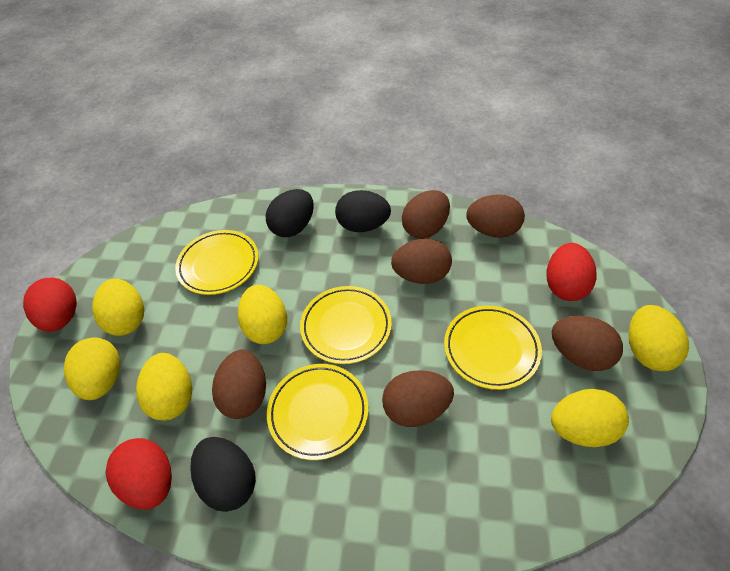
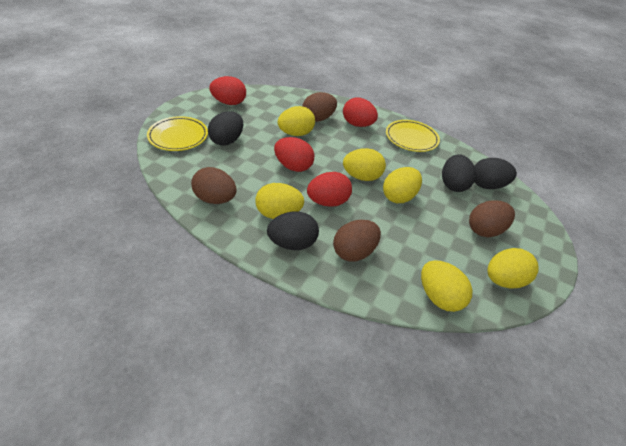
black egg: [191,437,256,512] [265,189,314,237] [335,190,391,232] = 3 -> [208,111,244,146] [267,211,319,250] [442,154,476,192] [474,158,517,189] = 4
brown egg: [212,350,266,419] [382,370,454,427] [391,239,452,284] [402,190,450,239] [466,194,525,238] [552,316,623,371] = 6 -> [191,167,237,204] [302,92,337,122] [333,220,381,262] [469,200,515,237] = 4
red egg: [23,278,77,332] [106,438,172,509] [546,243,596,301] = 3 -> [209,76,246,105] [274,137,314,172] [307,172,352,207] [343,97,378,127] = 4
yellow plate: [175,230,259,295] [267,364,368,460] [300,286,392,364] [444,306,542,390] = 4 -> [147,116,208,151] [386,120,440,152] = 2

